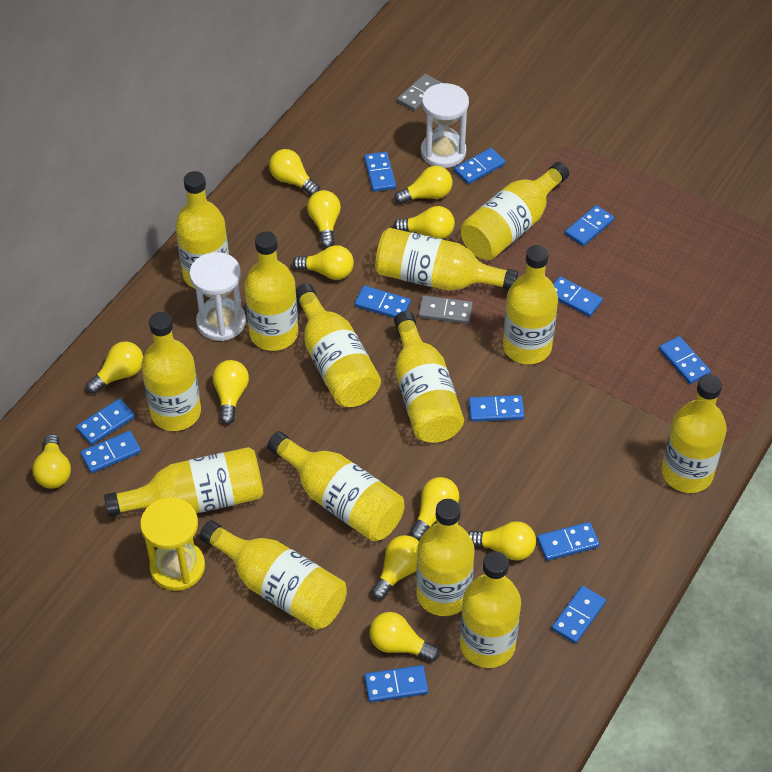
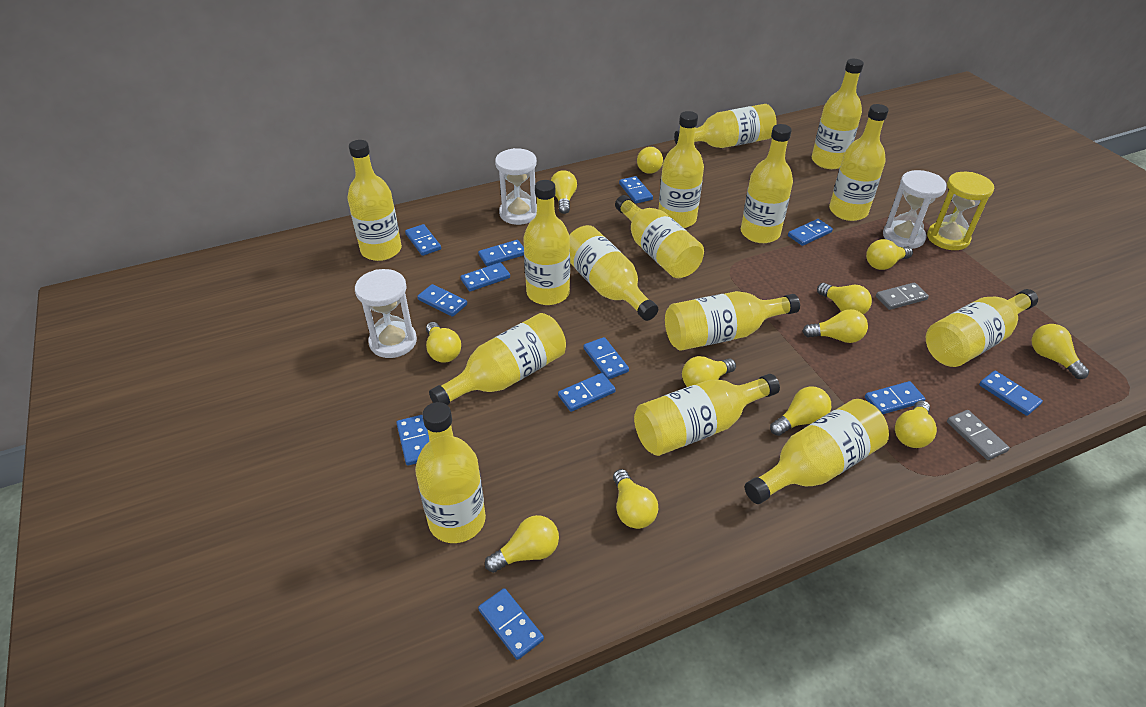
white hourglass: [189,252,246,341] [421,83,469,168] = 2 -> [355,269,417,358] [495,148,537,225] [883,170,947,249] = 3
yellow bottle: [104,447,264,516] [141,312,201,431] [176,171,229,289] [199,520,347,630] [244,231,298,351] [267,431,404,541] [296,284,381,407] [375,228,518,291] [394,311,464,443] [416,499,474,616] [460,551,521,668] [461,162,569,260] [503,245,558,364] [662,374,727,493] = 14 -> [347,140,402,261] [415,402,486,543] [429,313,566,405] [523,180,570,305] [569,225,658,321] [615,195,704,278] [634,374,780,456] [659,111,704,228] [665,291,800,351] [674,104,777,148] [741,124,793,243] [745,399,889,504] [812,59,864,169] [829,104,889,221] [926,289,1038,367] = 15

